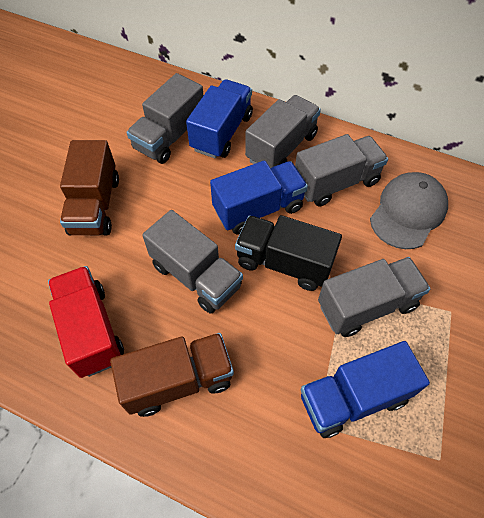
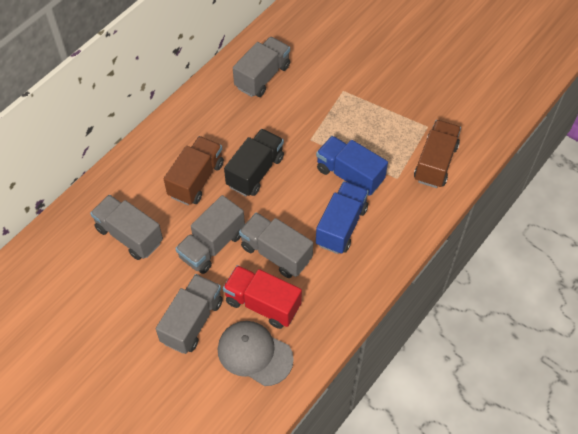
blue truck: [186,79,253,159] [210,161,308,235] [301,341,430,438] = 3 -> [316,136,388,196] [316,181,369,254] = 2

